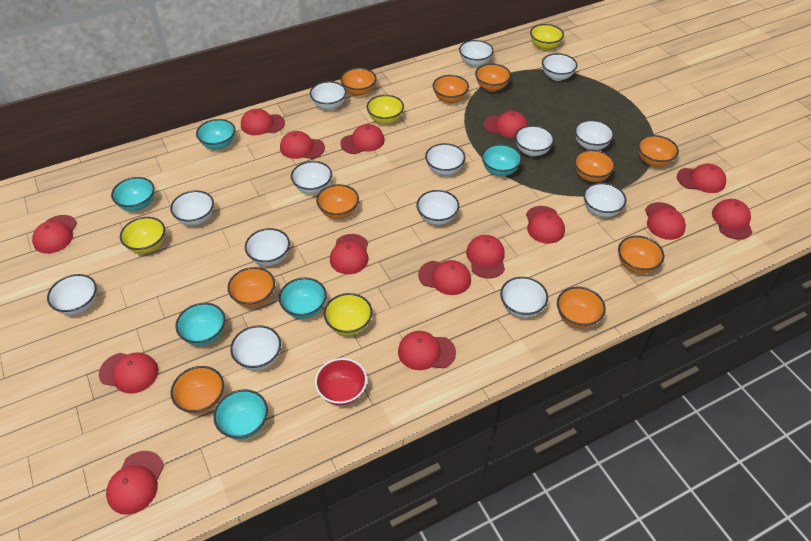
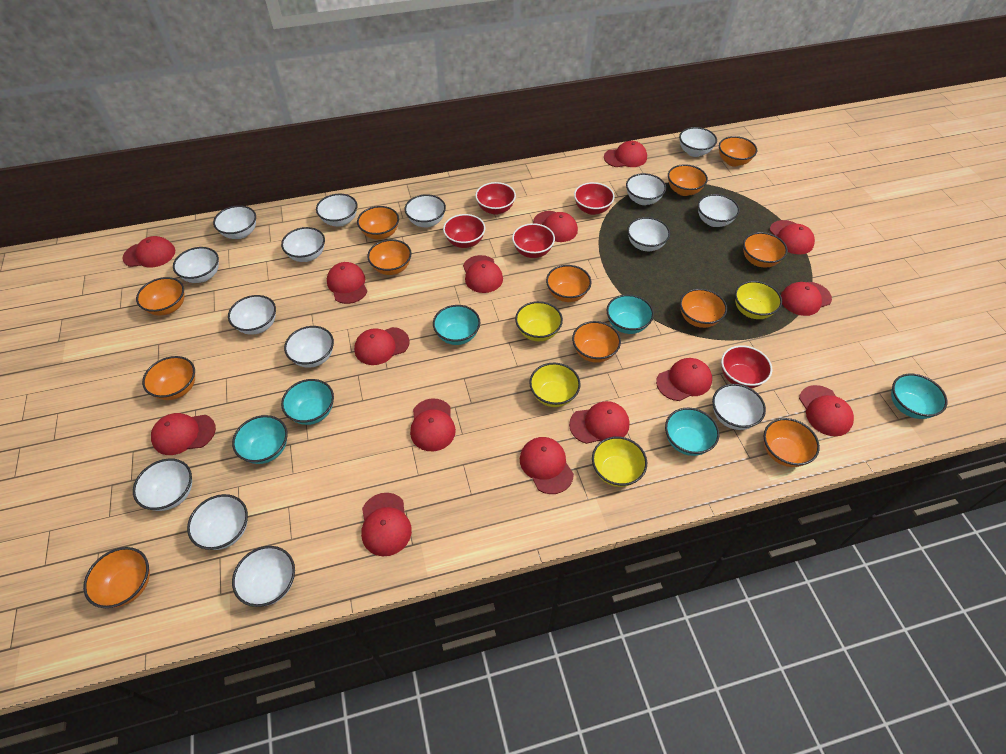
orange bowl: [171,366,224,414] [228,267,275,307] [316,184,359,219] [340,68,377,96] [433,75,469,103] [475,64,511,92] [557,287,606,329] [574,150,615,182] [618,236,664,274] [638,135,679,167] = 10 -> [83,547,150,608] [136,277,185,316] [142,356,195,400] [357,206,399,240] [367,239,412,275] [546,265,592,302] [572,321,621,363] [668,164,708,196] [680,289,727,328] [719,136,757,167] [743,232,788,267] [764,418,820,467] = 12
red bowl: [315,358,367,405] = 1 -> [443,214,485,248] [475,182,516,215] [512,223,555,258] [574,182,615,215] [721,345,772,388] = 5
white bowl: [47,274,97,315] [170,190,214,225] [230,325,281,370] [245,228,290,266] [291,161,332,194] [310,81,347,110] [416,190,459,225] [425,143,465,175] [459,40,494,67] [500,277,548,318] [515,125,554,156] [542,53,577,81] [575,120,614,150] [583,183,626,217] = 14 -> [133,458,192,511] [173,247,219,283] [187,494,248,550] [213,205,256,239] [228,295,276,335] [232,546,295,607] [281,227,325,262] [284,326,334,368] [316,194,358,227] [405,194,446,227] [626,173,666,205] [627,217,670,251] [679,127,717,157] [698,194,740,227] [712,384,766,430] = 15

